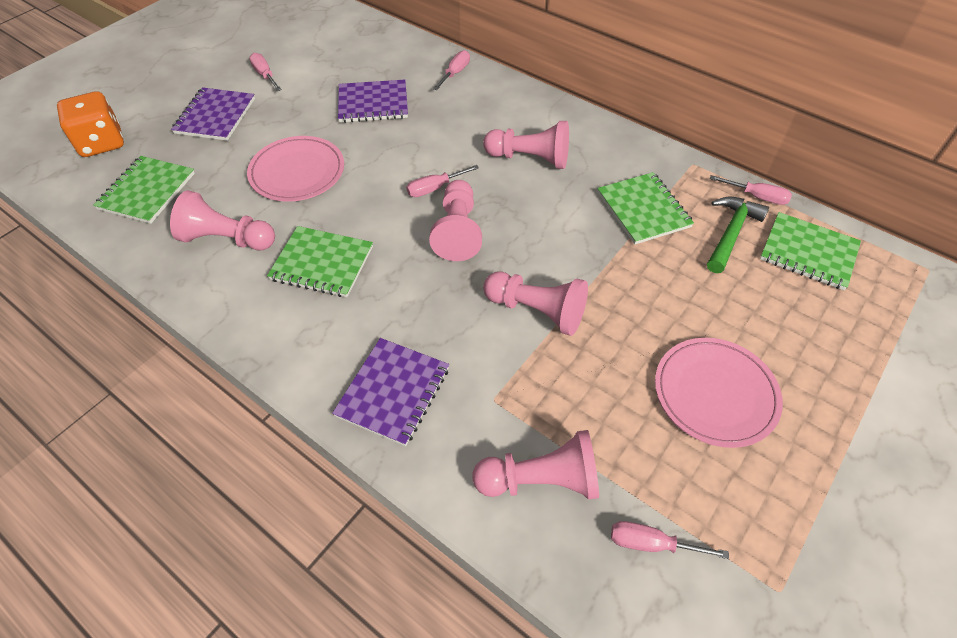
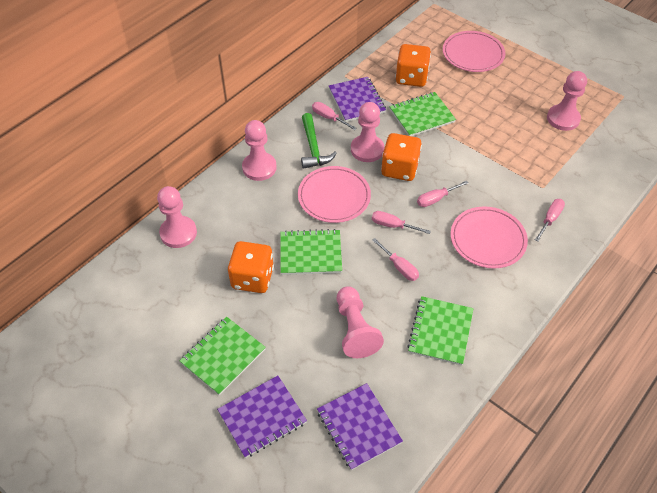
orange dice: [57,91,124,157] = 1 -> [228,241,274,293] [381,133,422,181] [395,44,431,87] = 3
pink plate: [247,136,344,202] [655,338,783,448] = 2 -> [298,166,371,223] [443,31,505,72] [451,207,528,269] = 3

